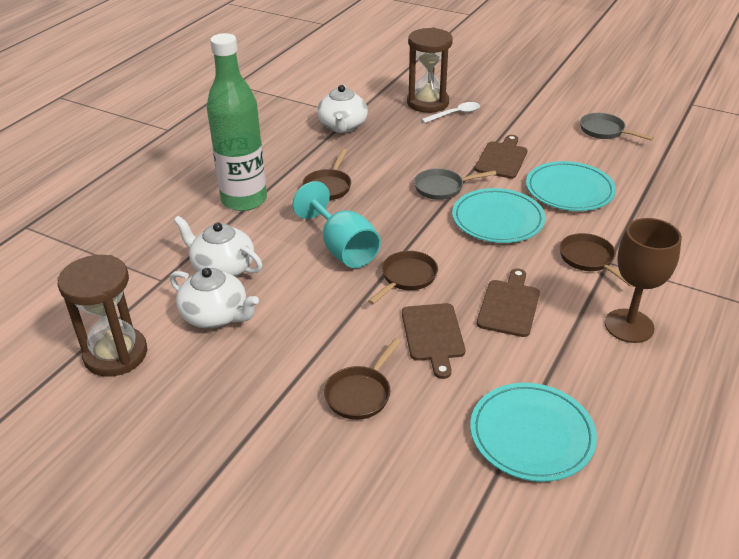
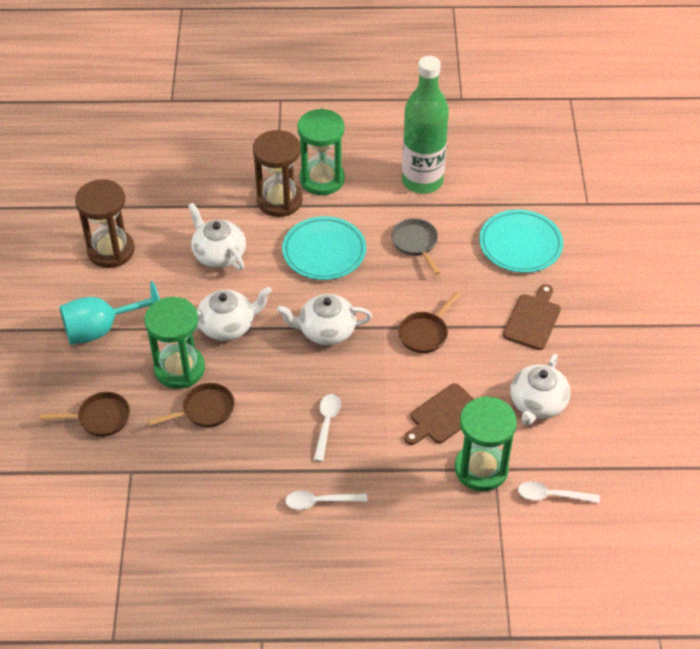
brown cutting board: [402,303,465,379] [475,135,527,179] [477,268,540,337] = 3 -> [404,383,474,445] [503,284,561,350] = 2
brown goblet: [605,218,682,343] = 1 -> none = 0
brown pan: [302,149,351,200] [324,338,401,420] [368,251,438,305] [560,233,633,287] = 4 -> [40,392,130,437] [148,383,235,427] [398,292,461,353] = 3
green hourglass: none = 0 -> [145,297,205,389] [297,108,345,195] [455,396,517,491] = 3
grey pan: [414,168,496,200] [580,113,654,140] = 2 -> [391,218,440,275] = 1
turquoise plate: [452,188,546,243] [470,383,597,482] [526,161,616,211] = 3 -> [282,216,366,280] [479,209,563,273] = 2
white spoon: [421,102,480,123] = 1 -> [285,491,367,510] [314,394,341,462] [518,481,600,503] = 3
white teapot: [170,268,259,328] [174,216,262,277] [317,85,368,133] = 3 -> [188,203,246,270] [194,286,272,341] [277,294,372,345] [510,354,570,426] = 4

